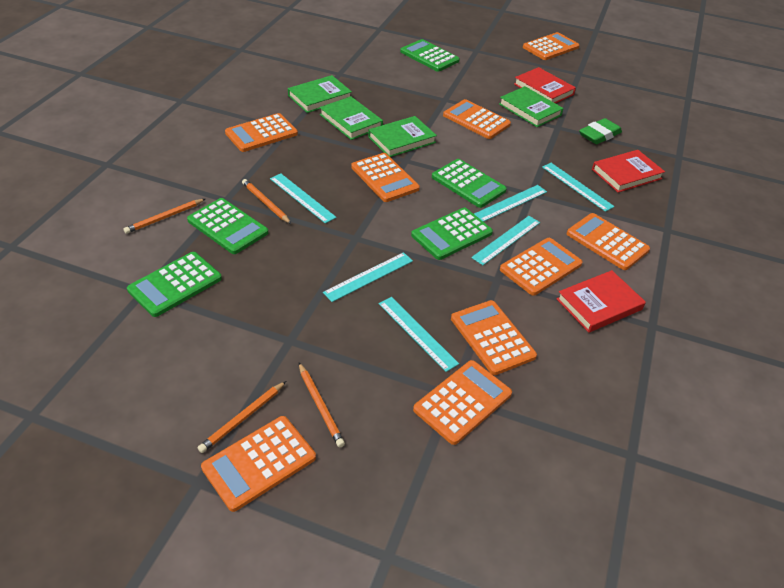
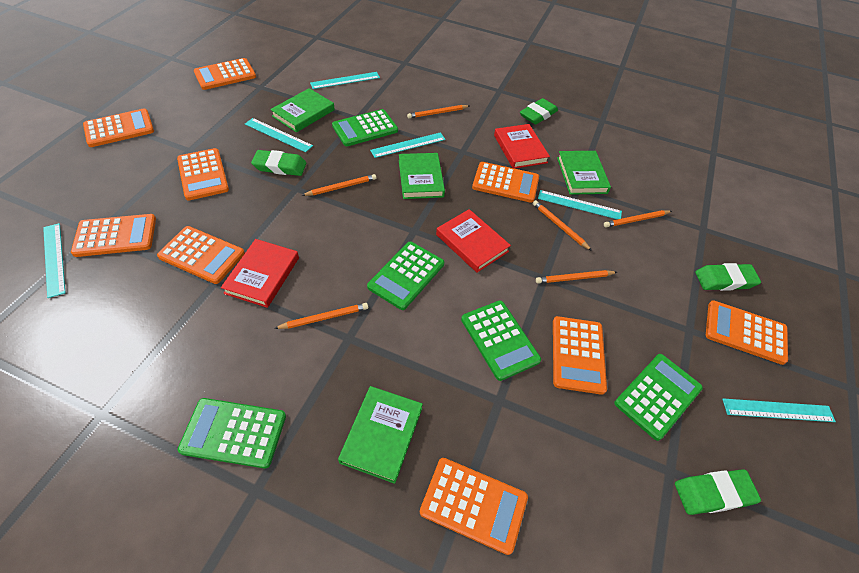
green eraser: [579,118,622,144] = 1 -> [251,150,306,176] [520,98,558,125] [675,469,761,515] [695,263,761,291] = 4
orange pencil: [124,199,205,234] [198,381,286,453] [242,179,291,224] [299,363,345,447] = 4 -> [274,303,368,329] [301,174,376,196] [407,105,469,118] [533,200,592,251] [536,270,617,284] [604,210,672,227] = 6

